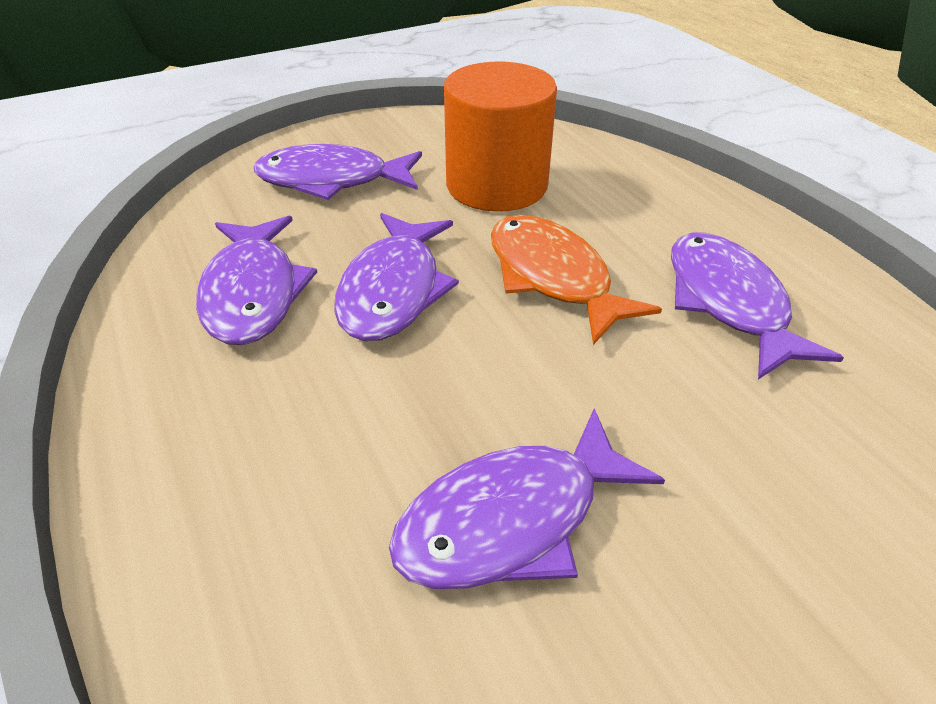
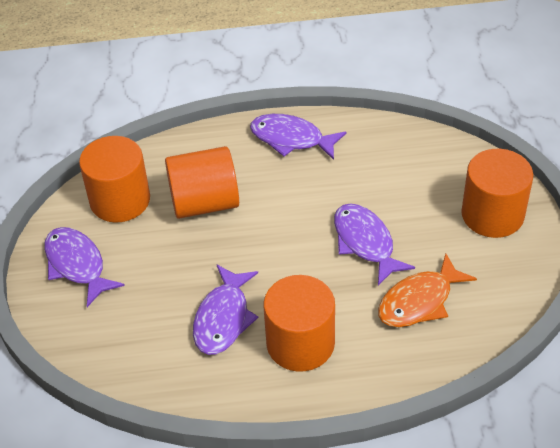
orange cylinder: [444,62,557,212] = 1 -> [79,136,150,223] [165,146,239,219] [264,275,335,372] [461,149,533,238] = 4
purple fish: [196,216,317,345] [254,144,422,200] [334,213,459,341] [389,408,665,589] [671,233,844,380] = 5 -> [44,227,125,307] [193,264,258,355] [250,114,346,160] [334,204,415,286] = 4

